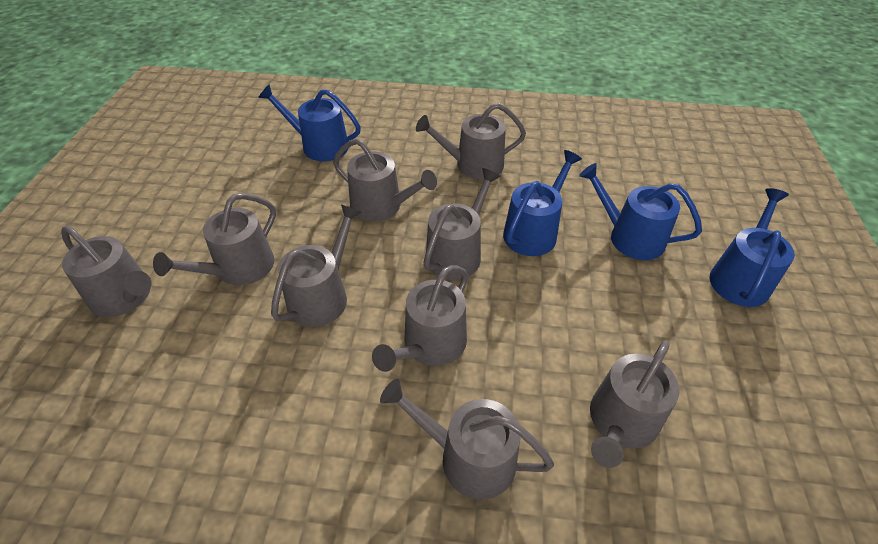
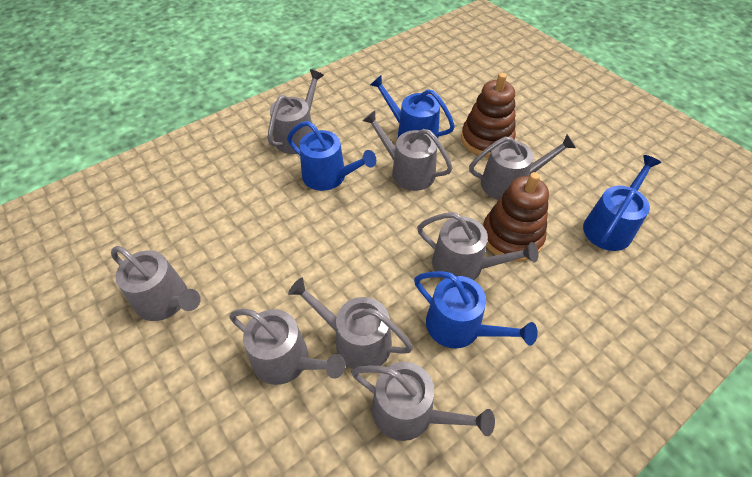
brown stacking toy: none = 0 -> [461,73,516,157] [483,172,549,262] = 2
grey watering can: [61,226,152,317] [153,193,276,285] [271,204,362,327] [333,138,437,221] [372,265,468,372] [380,379,554,500] [416,103,526,179] [423,168,501,280] [590,340,679,468] = 9 -> [111,246,201,321] [229,309,345,385] [268,69,324,154] [288,278,413,369] [351,362,495,441] [363,110,452,191] [417,212,539,280] [469,134,576,200] = 8

